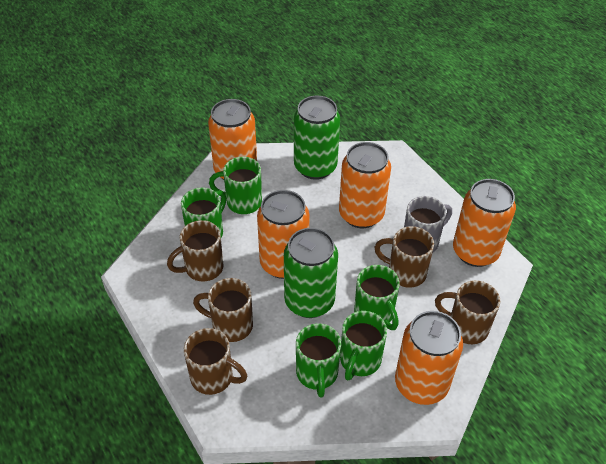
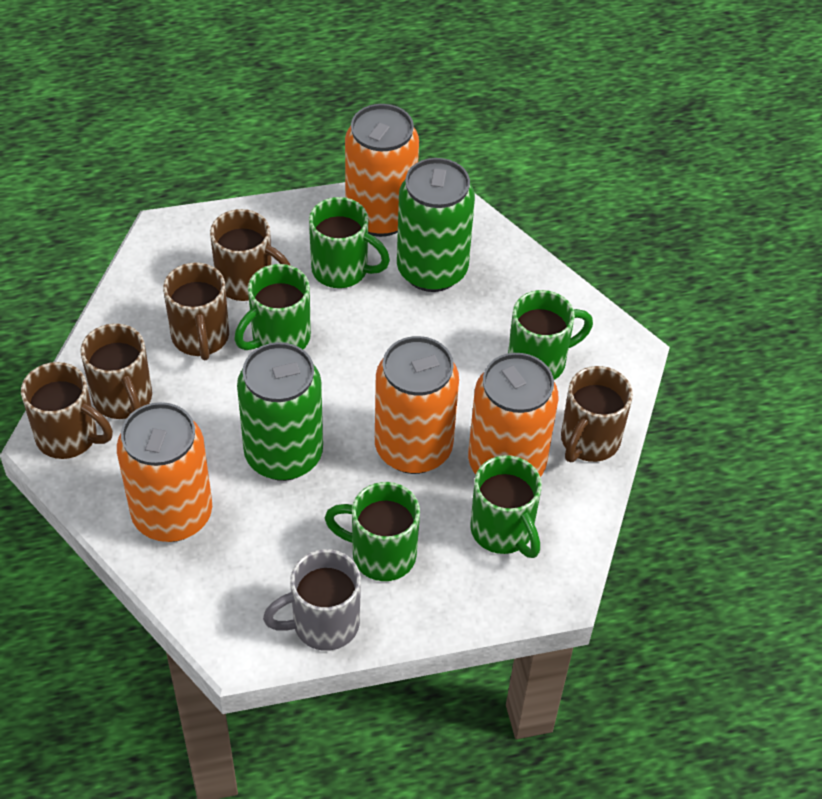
orange can: [208,99,257,180] [257,190,310,279] [339,142,391,228] [395,311,463,405] [453,179,516,267] = 5 -> [117,402,212,542] [345,104,419,237] [375,336,459,474] [468,353,558,477] = 4

